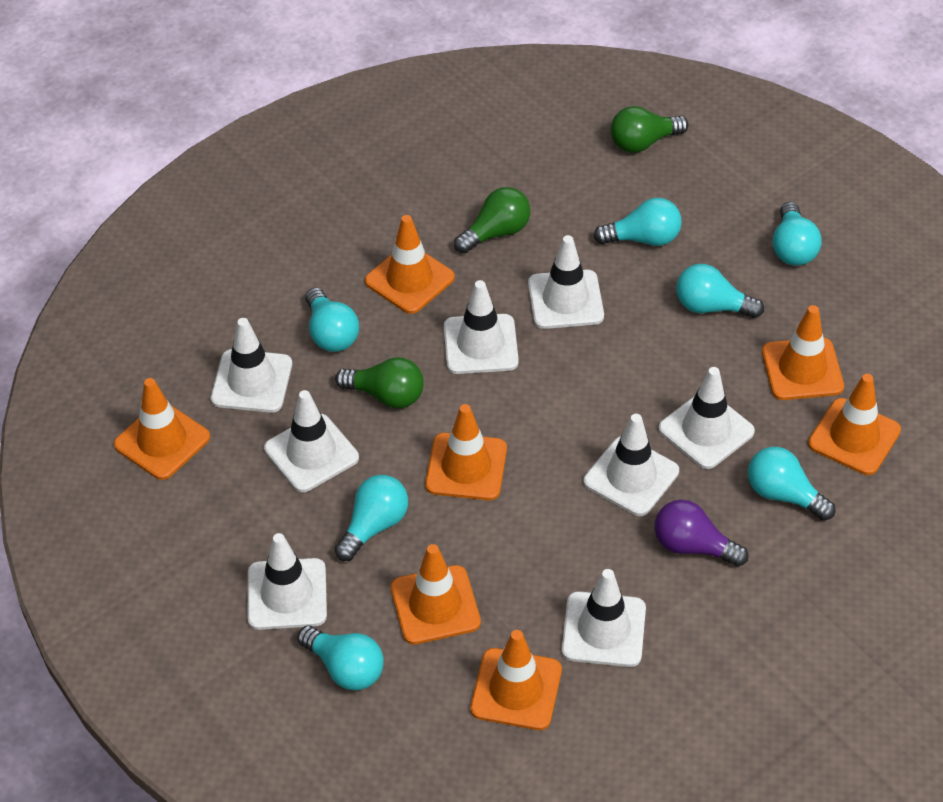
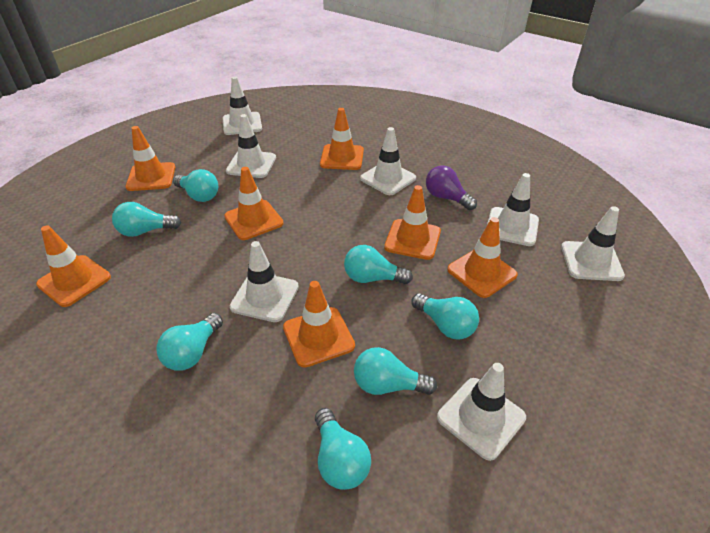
green light bulb: [335,357,424,408] [454,187,530,254] [611,106,689,153] = 3 -> none = 0
white traffic cone: [211,318,292,413] [248,533,327,630] [264,390,359,492] [444,280,519,374] [528,235,604,329] [562,569,646,667] [584,414,679,516] [658,367,755,469] = 8 -> [223,76,262,135] [226,114,276,178] [230,241,299,322] [360,127,416,195] [437,363,526,461] [487,173,539,246] [561,206,625,281] = 7

